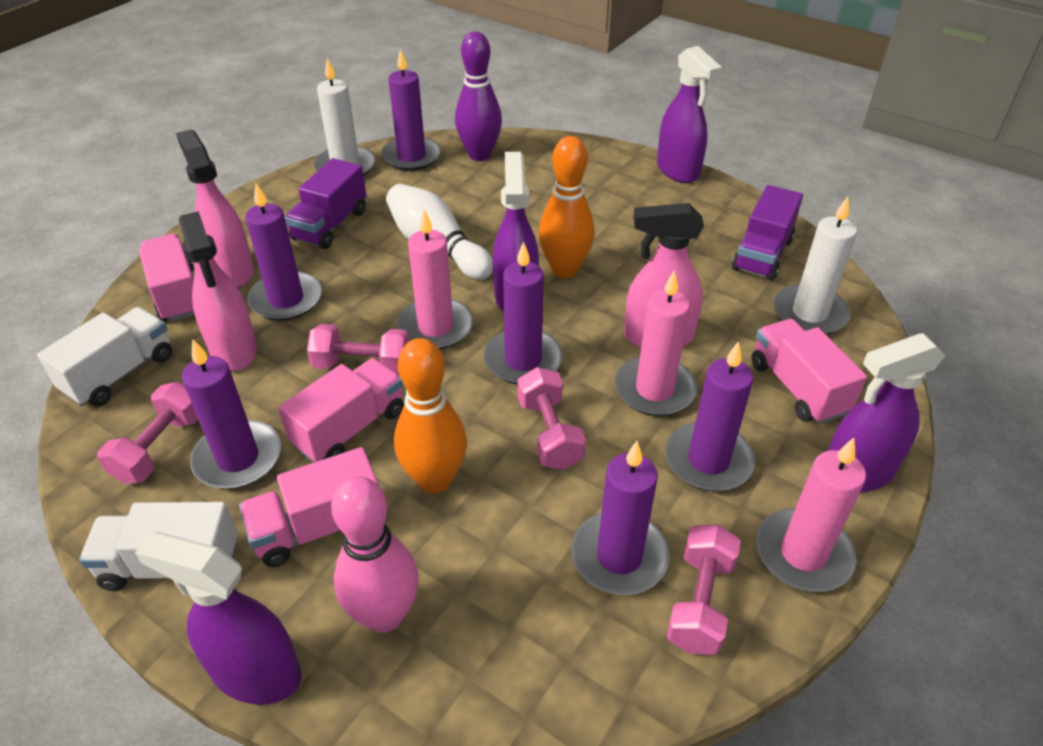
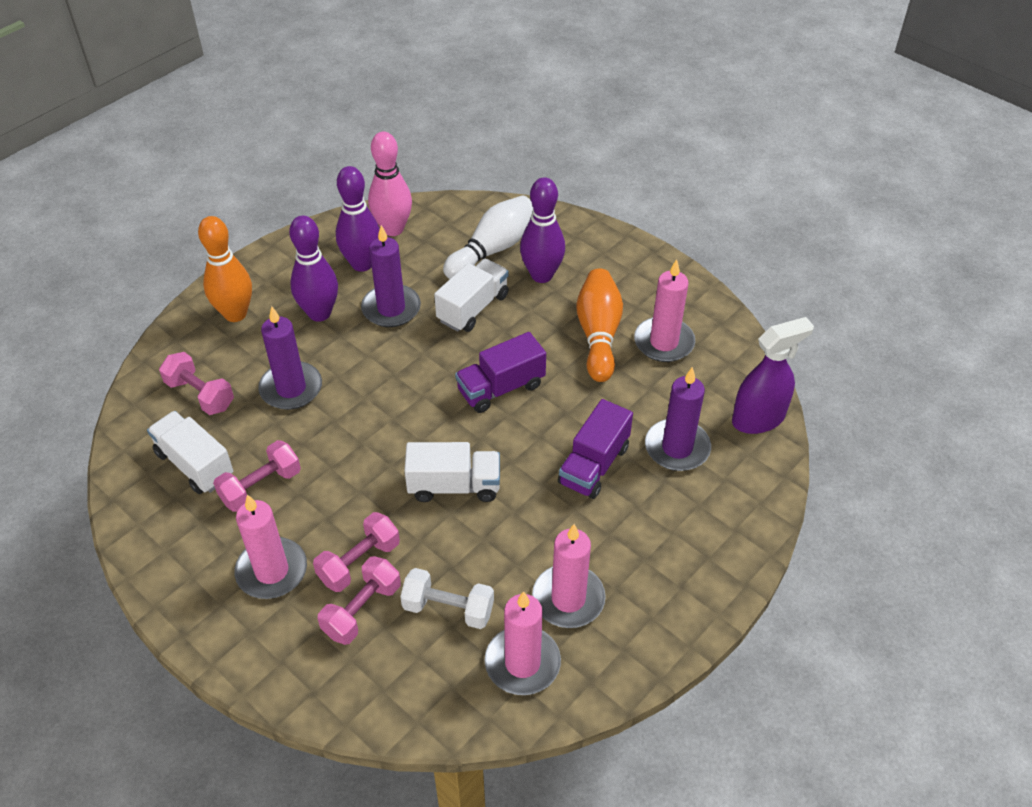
pink candle: [397,210,473,350] [615,271,697,416] [756,438,866,592] = 3 -> [234,494,307,599] [485,591,561,695] [532,524,606,628] [634,259,695,362] = 4
pink spray bottle: [176,129,254,287] [178,211,257,371] [624,203,704,348] = 3 -> none = 0
pink truck: [139,234,195,322] [239,447,379,567] [278,358,404,463] [752,319,867,424] = 4 -> none = 0
purple bowling pin: [455,31,502,161] = 1 -> [289,216,338,322] [336,166,380,272] [520,177,565,283] = 3
purple candle: [182,340,281,489] [245,183,322,321] [381,49,441,171] [484,241,563,385] [571,441,669,595] [665,341,755,491] = 6 -> [258,306,322,410] [361,225,421,327] [645,367,711,471] = 3
purple spray bottle: [135,532,302,705] [492,152,539,312] [657,46,722,183] [828,333,946,493] = 4 -> [732,317,814,434] = 1
white candle: [314,58,376,176] [773,196,857,334] = 2 -> none = 0
white dumbbell: none = 0 -> [400,568,494,629] = 1
white truck: [37,307,172,406] [79,502,238,591] = 2 -> [147,411,233,494] [404,442,500,502] [434,258,509,332] = 3

